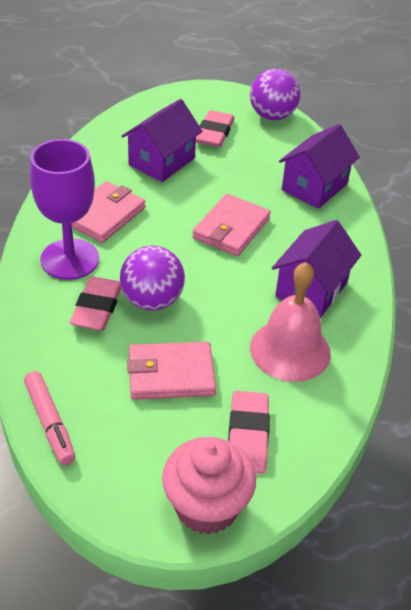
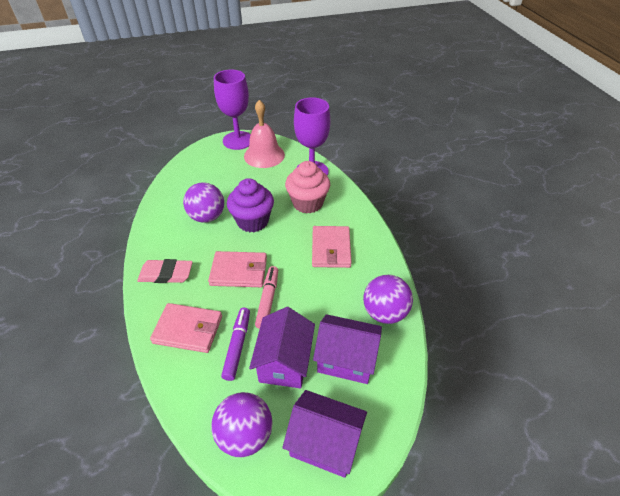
pink eraser: [70,277,121,331] [196,110,234,147] [228,391,270,474] = 3 -> [137,259,193,283] = 1
purple ball: [120,246,185,311] [250,69,300,120] = 2 -> [183,182,224,223] [211,392,273,457] [363,275,413,324] = 3
purple cupcake: none = 0 -> [227,178,274,232] = 1
purple goblet: [30,139,99,280] = 1 -> [214,70,251,150] [294,97,331,176] = 2
purple marker: none = 0 -> [221,308,250,381] = 1

